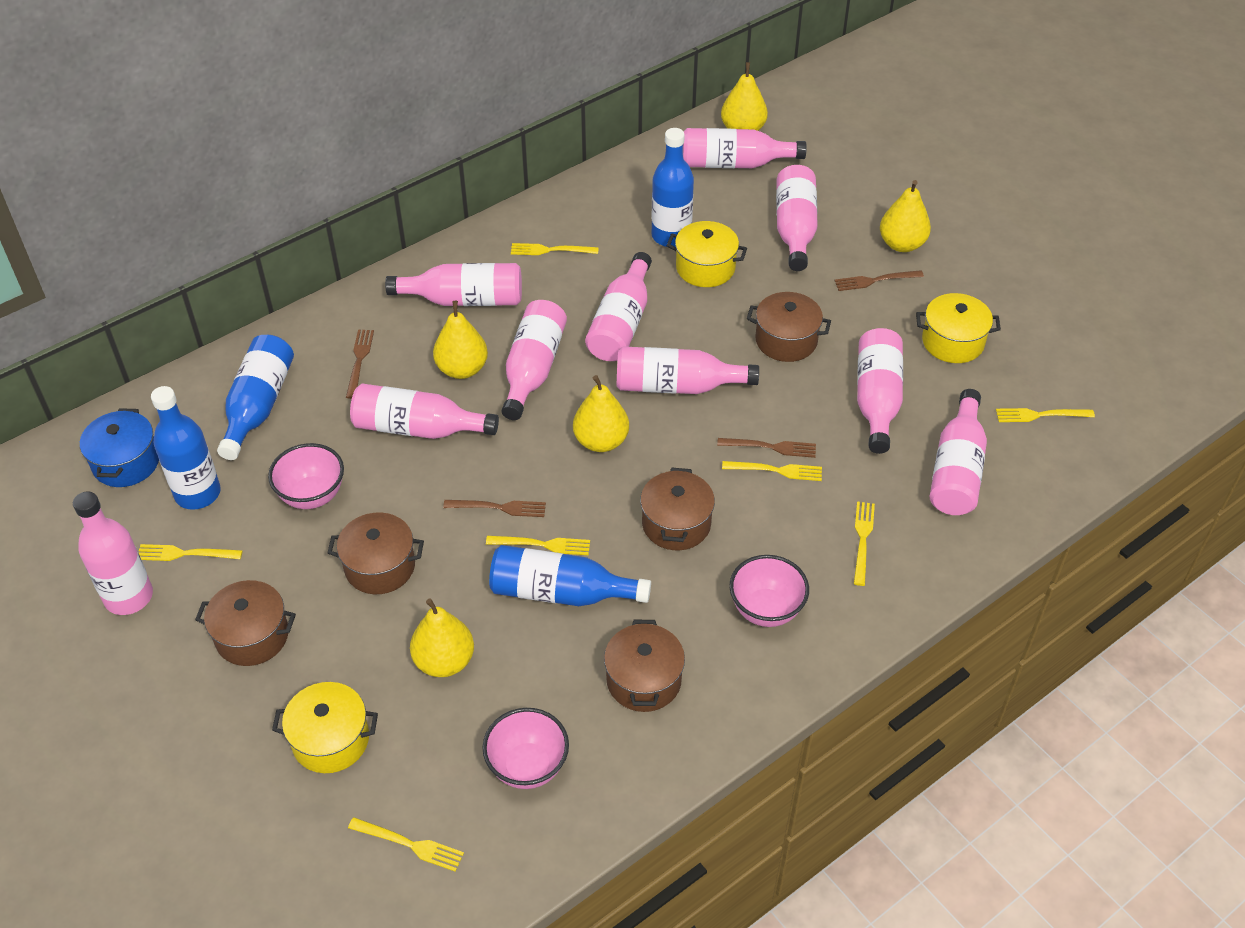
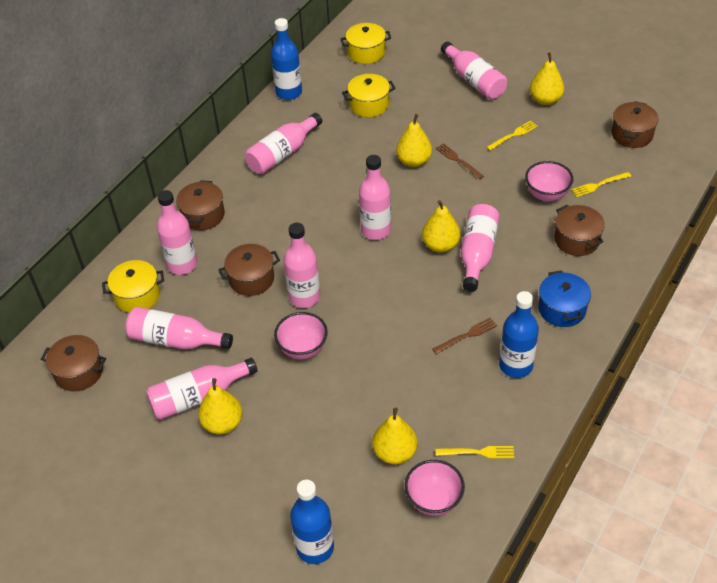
blue bottle: [151,386,221,510] [217,335,294,460] [489,545,651,606] [651,128,694,247] = 4 -> [271,18,302,100] [290,480,334,564] [499,291,539,378] = 3
brown fork: [346,330,374,399] [443,500,546,517] [717,438,816,458] [834,270,924,291] = 4 -> [432,318,497,354] [436,143,484,180] = 2
pink bottle: [73,492,153,615] [350,384,499,439] [385,263,522,306] [502,300,567,420] [585,252,652,361] [617,346,759,394] [683,128,807,168] [776,165,818,271] [857,328,903,454] [930,389,987,515] = 10 -> [126,307,233,350] [146,358,257,420] [157,190,198,275] [245,113,322,174] [284,223,320,308] [359,155,391,240] [441,41,507,99] [461,204,499,292] = 8
yellow fork: [138,544,243,561] [348,817,464,872] [486,536,590,555] [511,243,599,255] [722,461,822,481] [854,501,875,586] [996,408,1095,422] = 7 -> [436,446,514,459] [486,121,538,151] [571,172,631,197] = 3

